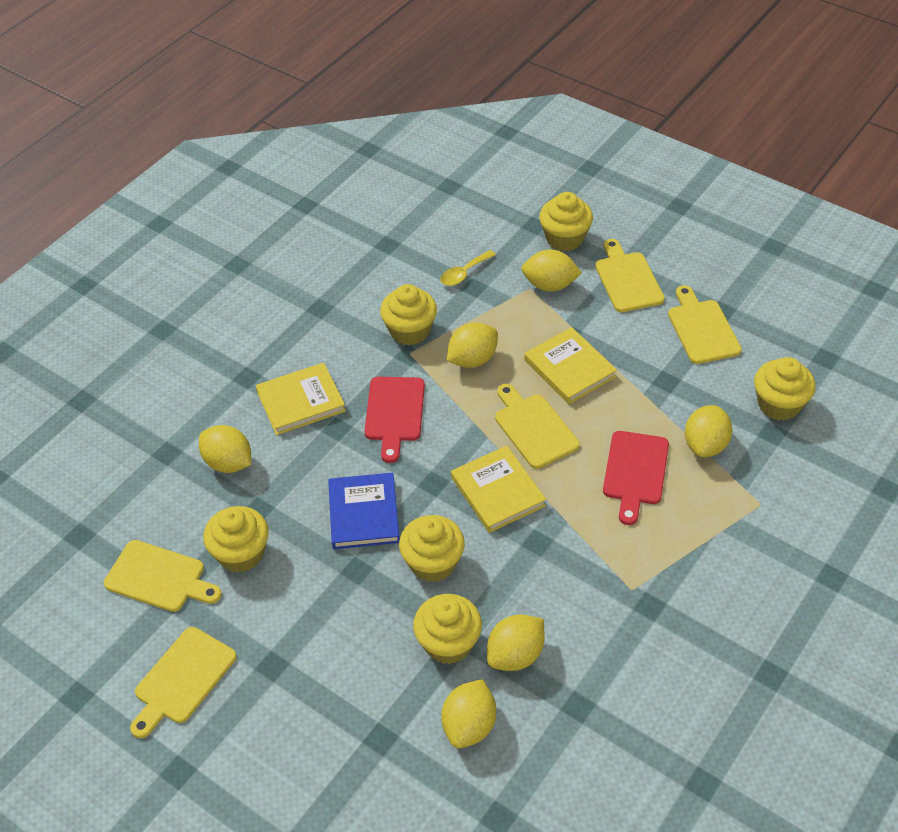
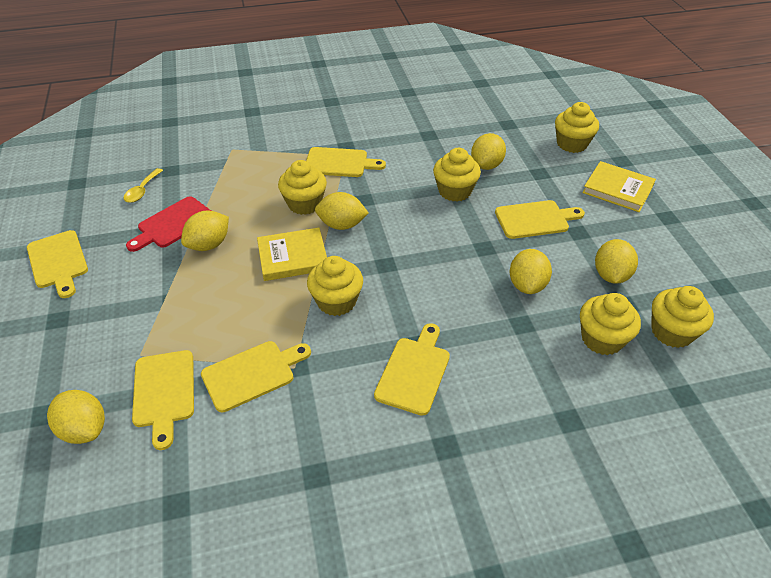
blue book: [328,473,400,549] = 1 -> none = 0
red cutting board: [364,377,425,463] [603,431,669,525] = 2 -> [126,196,211,252] = 1
yellow book: [256,363,346,435] [451,446,546,533] [524,327,617,404] = 3 -> [257,228,327,281] [582,161,656,212] = 2
yellow cutting board: [104,540,222,612] [130,627,236,738] [495,384,580,469] [595,239,665,312] [668,285,742,364] = 5 -> [27,230,88,298] [132,350,194,450] [201,341,311,412] [306,147,386,177] [374,323,450,416] [495,200,585,239] = 6

